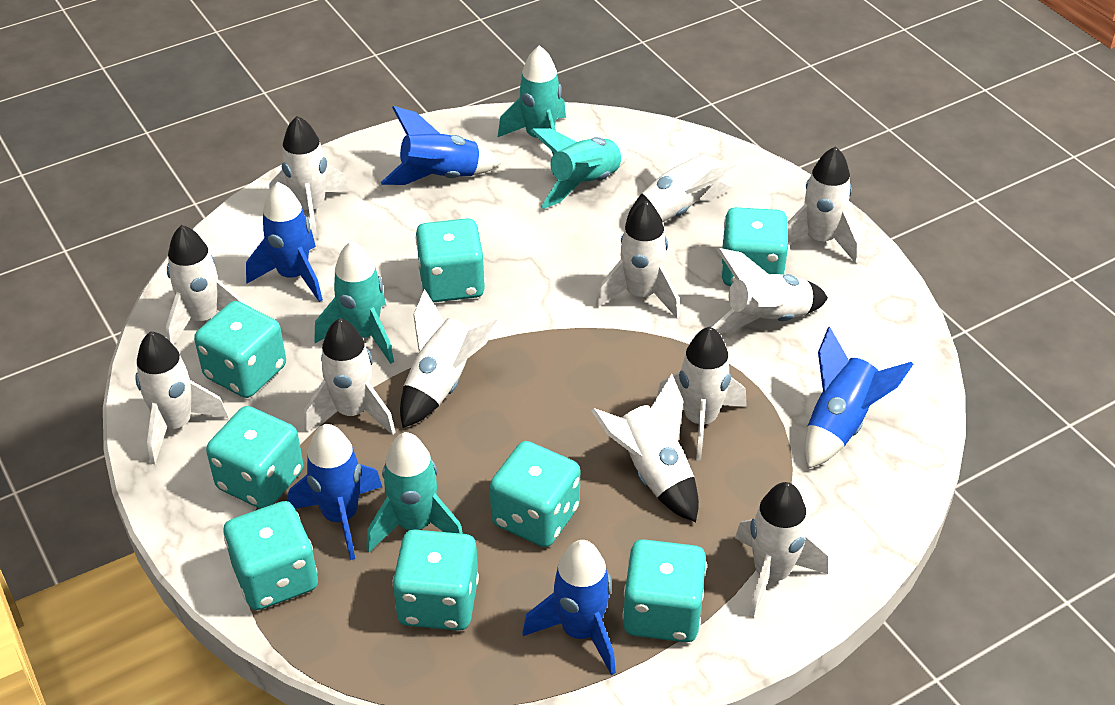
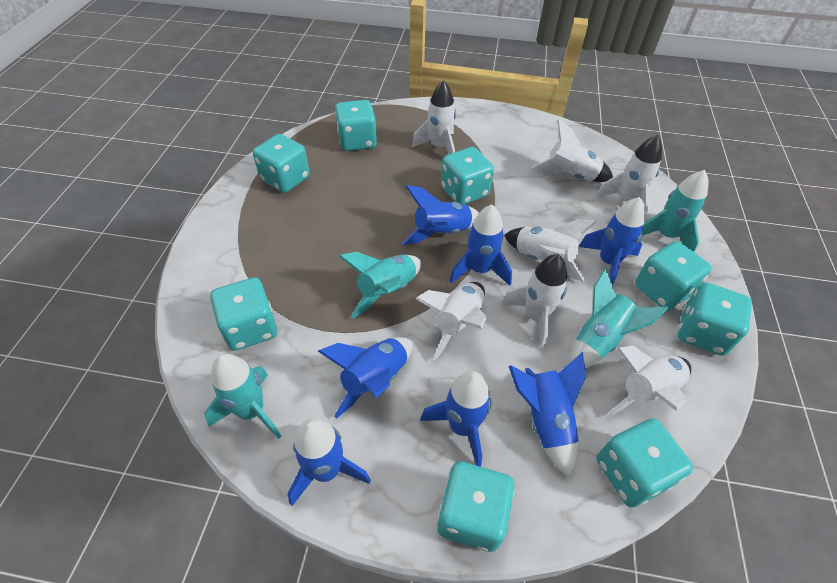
blue rocket: [246,182,323,302] [288,424,382,560] [381,106,501,185] [523,540,616,675] [804,327,913,469] = 5 -> [287,418,371,506] [318,337,413,419] [402,185,479,245] [420,371,492,467] [450,204,512,286] [509,352,586,478] [579,197,645,286] = 7
white rocket: [135,331,229,464] [166,225,246,345] [269,116,349,239] [304,318,395,435] [400,289,501,428] [591,374,699,522] [595,201,680,318] [626,123,739,223] [656,327,747,461] [712,248,828,333] [735,482,828,618] [788,146,859,264] = 12 -> [412,80,456,154] [415,282,486,360] [502,254,567,349] [504,219,597,282] [532,119,613,182] [596,135,662,217] [606,346,691,417] = 7

